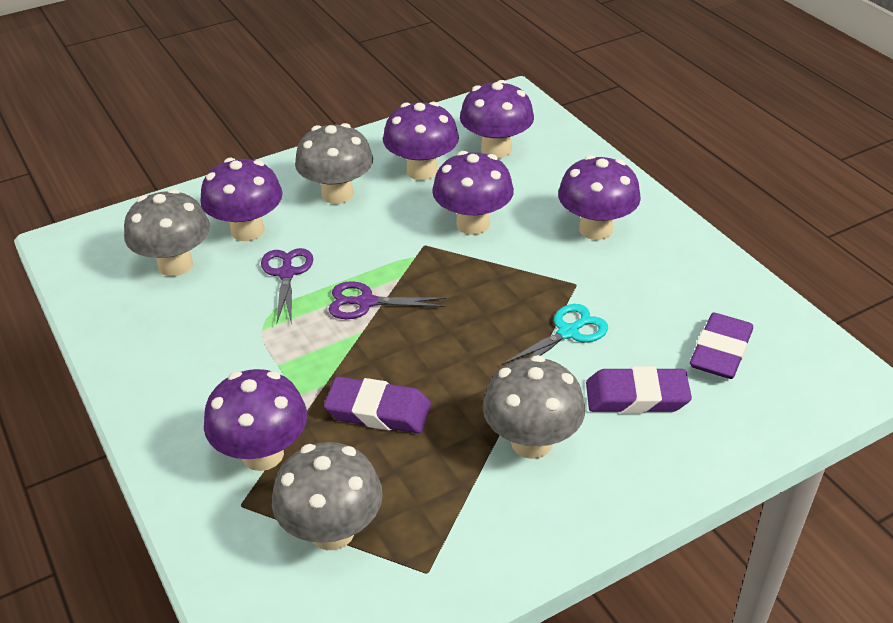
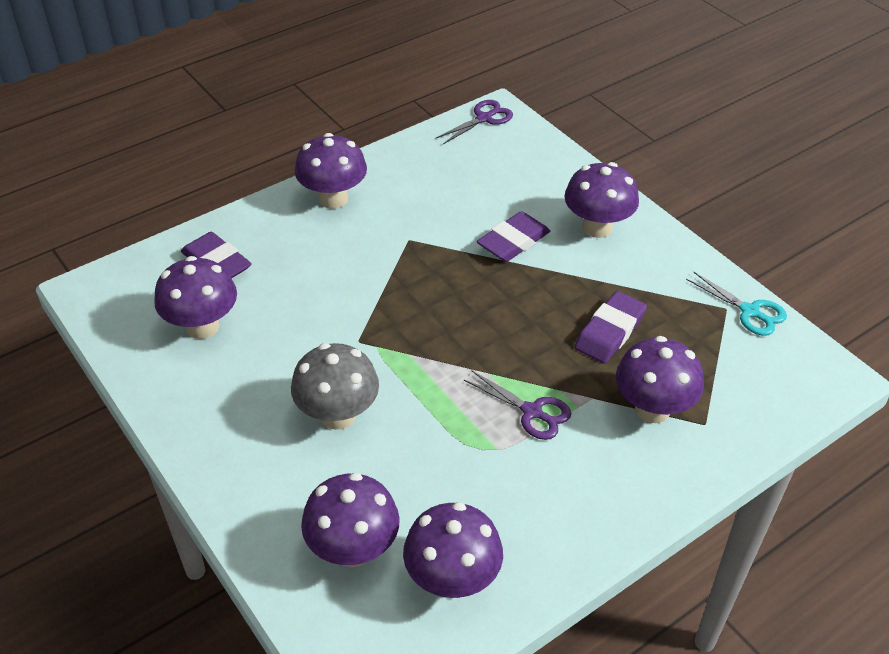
grey mushroom: [124,189,210,276] [272,442,383,550] [295,123,373,204] [483,355,585,459] = 4 -> [291,343,379,430] = 1

